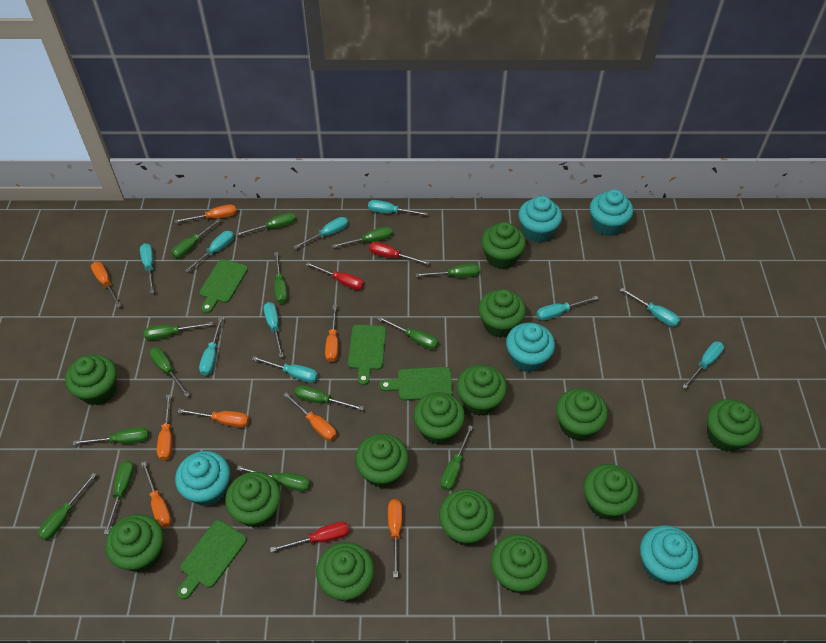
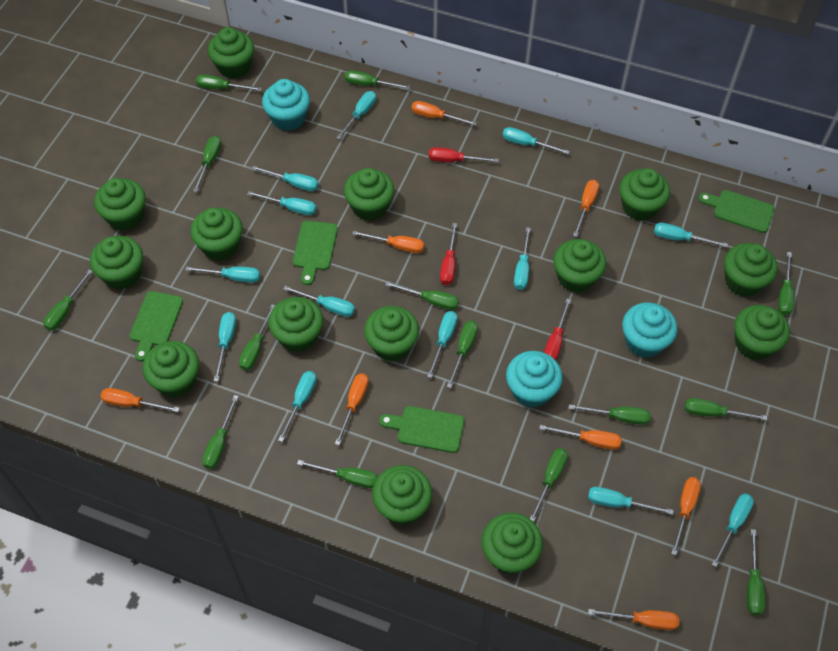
turquoise cupcake: [175,451,230,506] [506,323,555,372] [519,196,562,242] [590,189,633,236] [640,525,699,584] = 5 -> [262,79,310,131] [506,351,563,408] [622,302,677,358] = 3
turquoise screwdriver: [140,243,154,293] [185,231,234,272] [199,317,223,376] [252,356,318,383] [264,302,284,357] [293,217,348,249] [368,200,428,216] [536,296,598,321] [620,288,680,327] [682,341,724,389] = 10 -> [185,266,260,283] [214,312,236,382] [247,191,316,215] [251,166,319,191] [278,371,317,442] [283,286,355,317] [336,91,376,139] [427,311,458,378] [502,127,569,154] [514,227,531,290] [588,487,674,515] [654,223,728,247] [712,494,754,567] = 13

